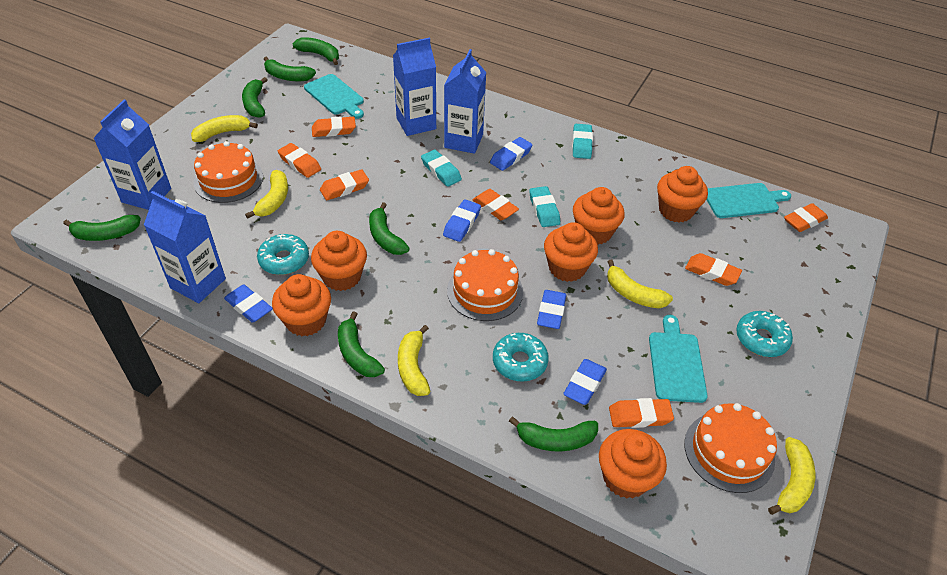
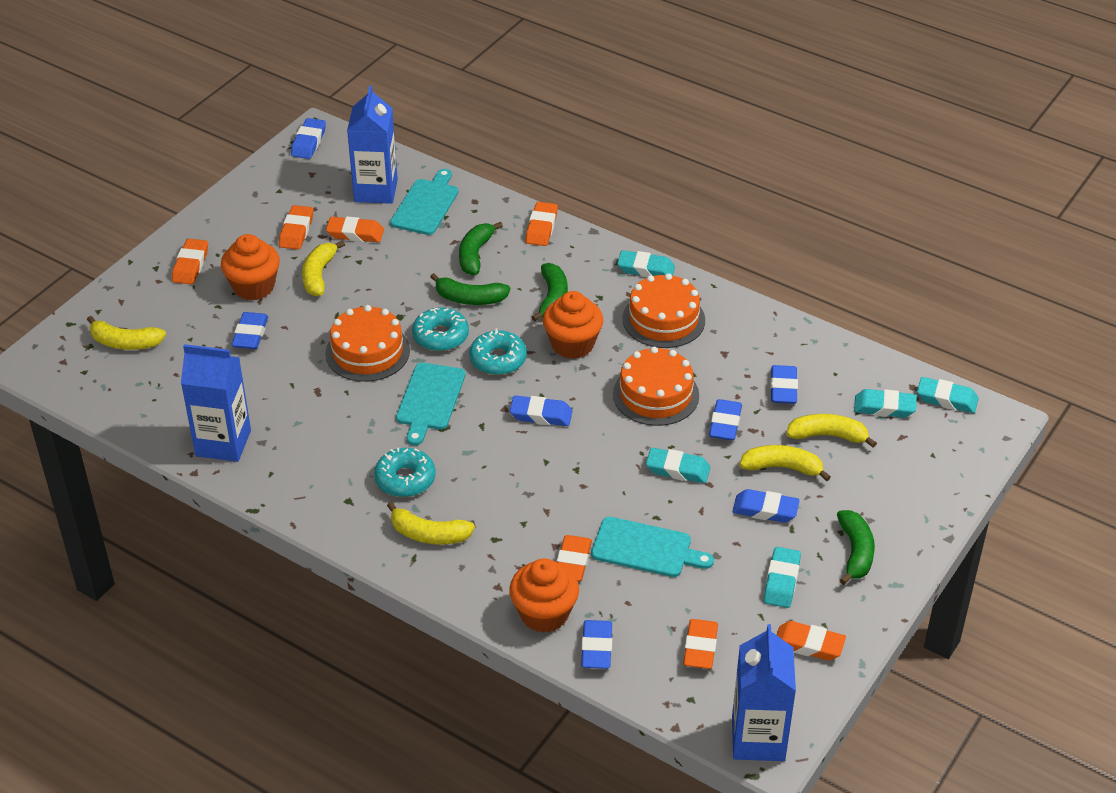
blue carton: [93,100,171,210] [144,191,226,303] [393,38,436,136] [444,49,486,154] = 4 -> [181,344,251,462] [347,85,398,204] [732,624,796,761] = 3
blue eraser: [224,285,273,323] [443,199,481,242] [490,137,532,171] [537,290,566,329] [563,359,607,405] = 5 -> [231,312,268,349] [291,118,326,159] [510,395,573,426] [581,620,612,669] [709,399,742,441] [732,489,800,523] [770,365,798,404] = 7
green banana: [63,215,141,241] [242,77,267,118] [264,57,316,81] [293,37,339,65] [338,311,385,377] [369,202,410,255] [509,416,598,452] = 7 -> [430,273,510,305] [459,222,503,275] [532,263,568,321] [837,510,875,585] = 4
orange cupcake: [272,274,331,336] [311,231,367,291] [544,222,598,282] [573,187,625,245] [599,429,667,499] [657,166,708,222] = 6 -> [221,234,280,301] [509,558,579,633] [543,291,603,359] = 3
turquoise eraser: [421,150,462,187] [529,186,560,227] [572,124,593,159] = 3 -> [617,250,675,277] [646,448,711,483] [764,547,801,608] [854,389,917,418] [917,377,979,413] = 5

